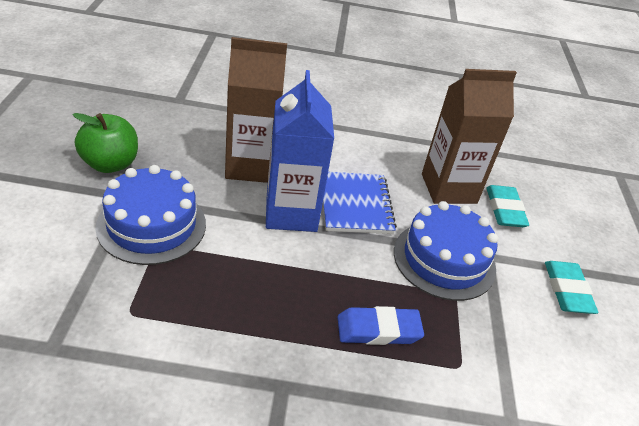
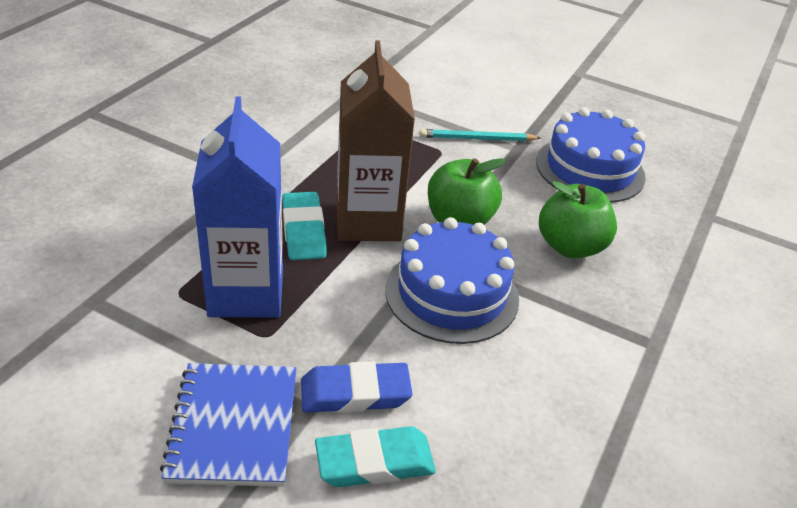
brown carton: [225,37,287,183] [422,69,517,204] = 2 -> [337,40,415,241] = 1
green apple: [73,113,138,173] = 1 -> [428,158,506,225] [539,181,617,258] = 2
turquoise pencil: none = 0 -> [420,129,541,141] = 1

